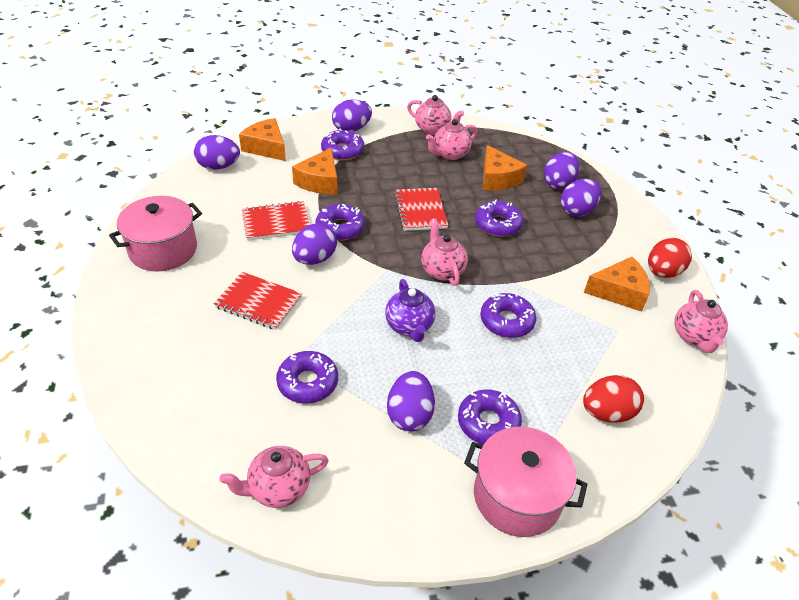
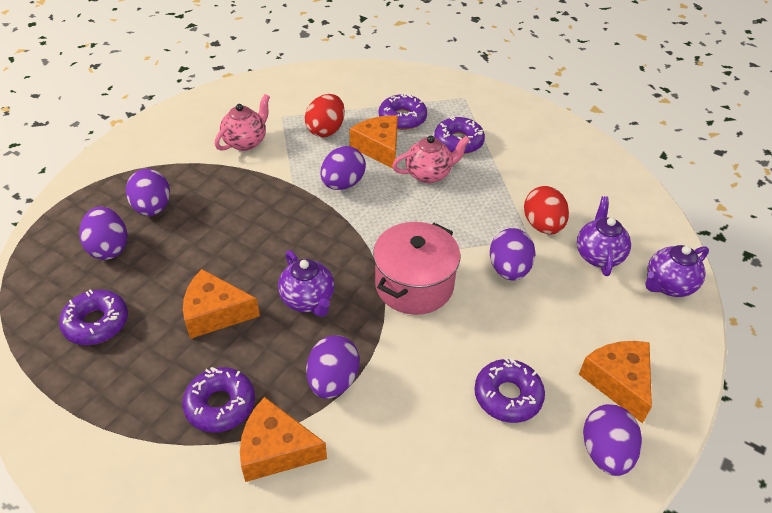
pink pot: [109,196,202,272] [464,427,588,537] = 2 -> [373,222,461,315] = 1
pink teapot: [219,446,329,508] [407,95,464,135] [421,218,468,286] [426,119,478,160] [674,290,728,353] = 5 -> [215,94,270,151] [392,136,470,183] = 2
purple donut: [276,351,338,403] [315,204,365,241] [321,129,364,161] [458,389,522,444] [475,200,523,237] [480,293,536,338] = 6 -> [59,289,128,345] [182,367,255,433] [379,93,427,130] [434,116,485,154] [474,358,545,423] = 5
purple teapot: [385,279,436,342] = 1 -> [278,250,334,317] [577,196,631,276] [645,245,709,297] = 3
red notebook: [214,272,302,330] [242,201,310,241] [394,188,448,231] = 3 -> none = 0

